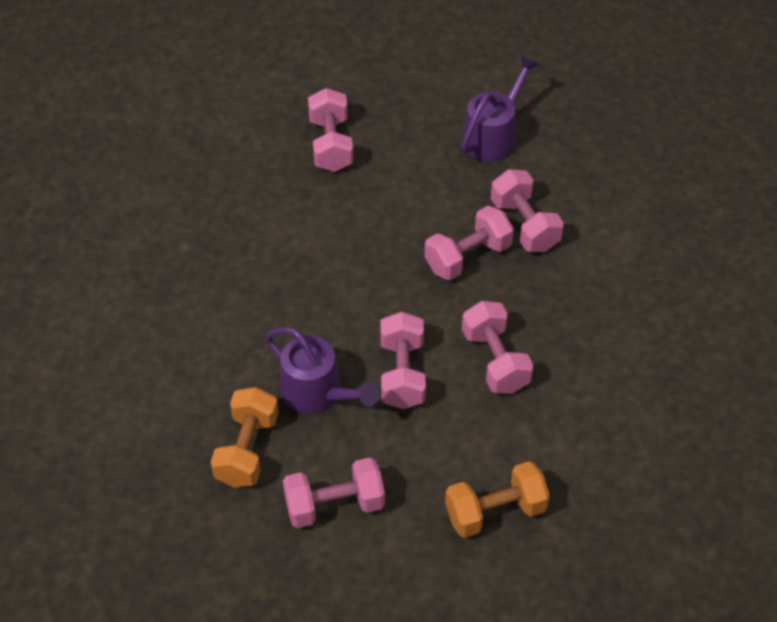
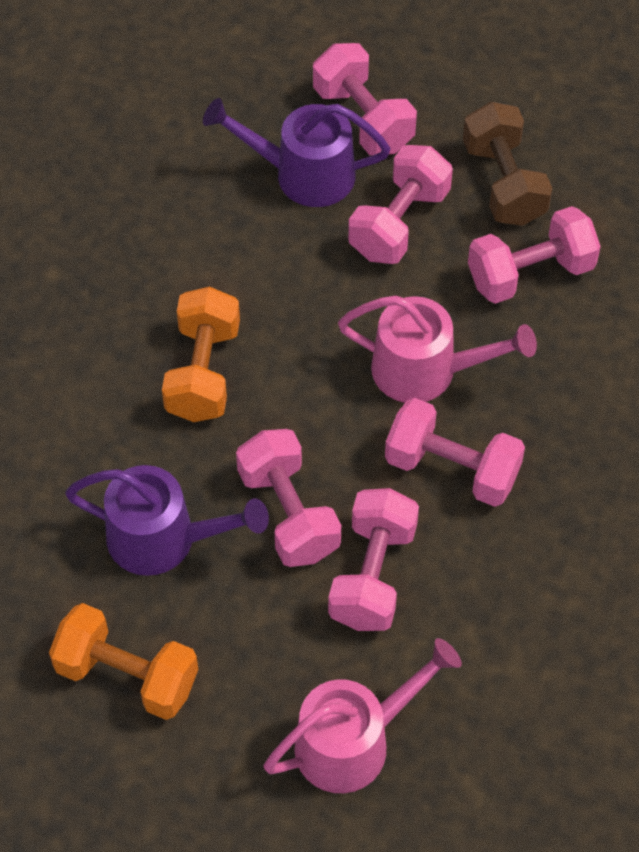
brown dumbbell: none = 0 -> [463,102,552,226] = 1
pink watering can: none = 0 -> [263,638,462,793] [338,295,537,403] = 2

